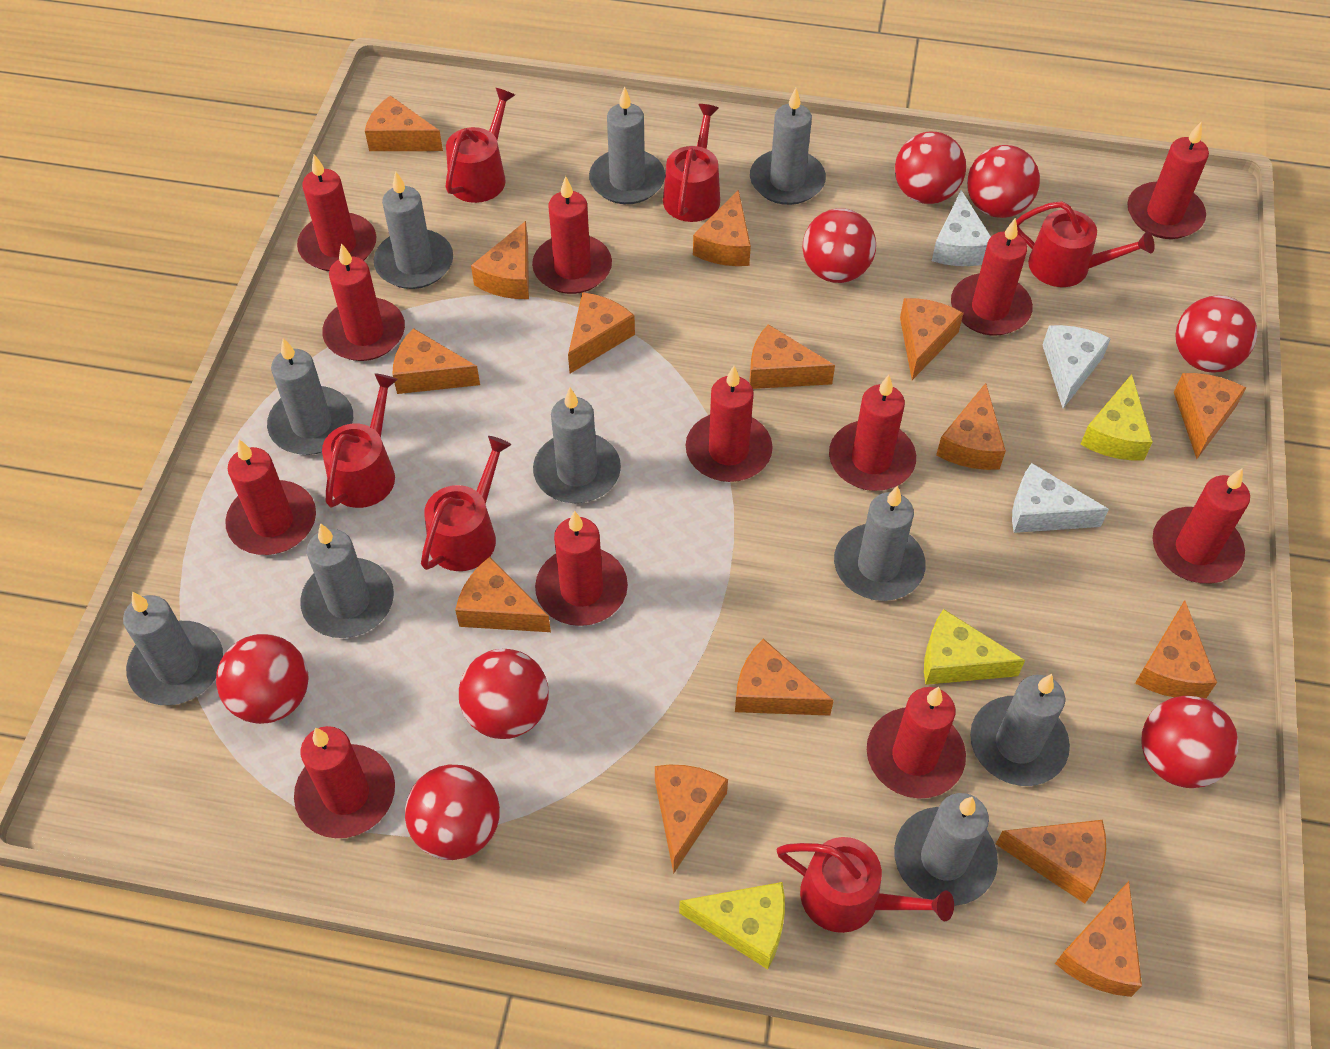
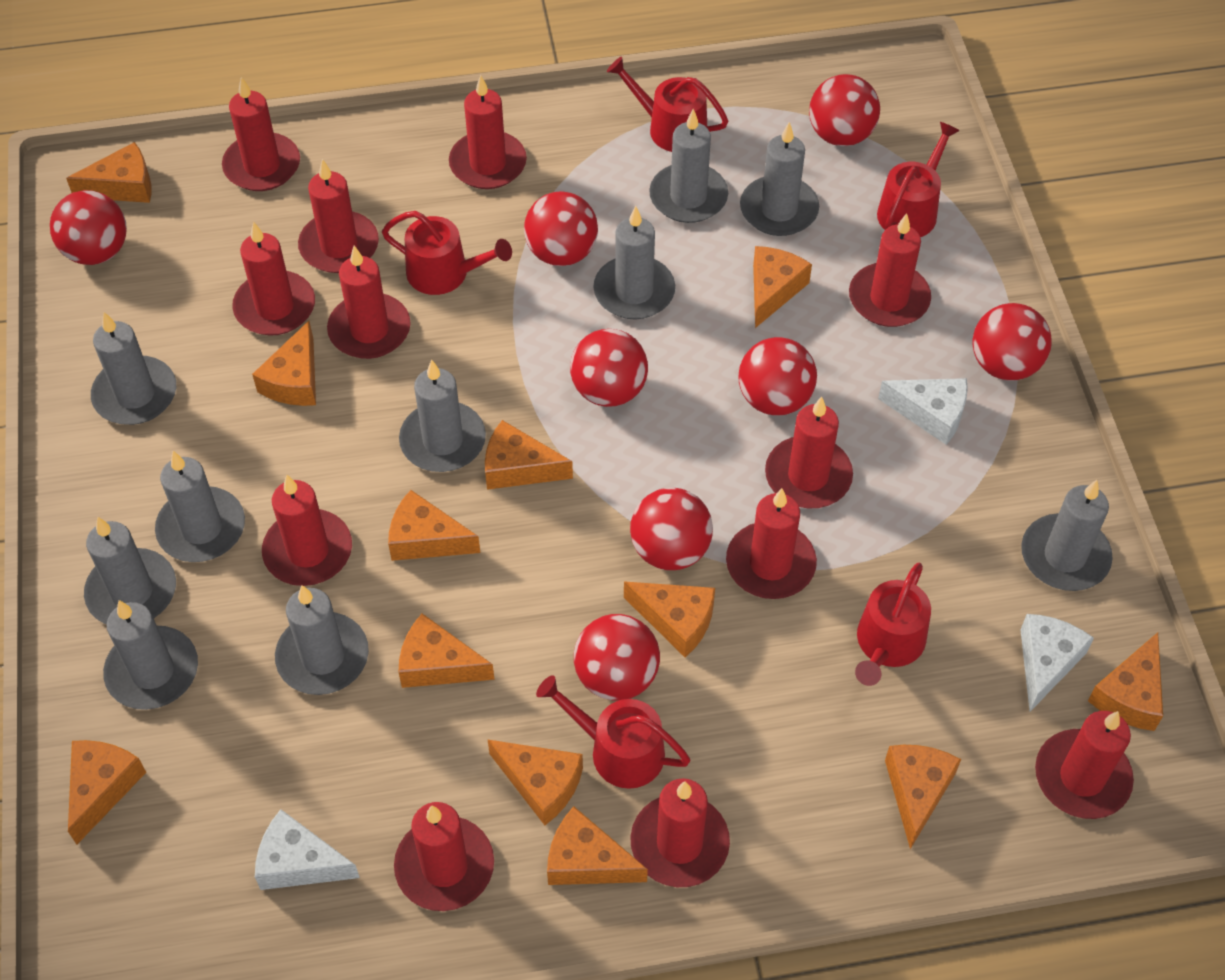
orange cheese: [365,95,443,151] [392,328,480,394] [455,557,551,632] [471,221,529,299] [568,292,635,373] [655,765,728,873] [693,190,751,266] [735,639,834,716] [750,324,835,389] [900,298,963,380] [936,383,1006,470] [996,820,1106,904] [1055,881,1142,997] [1135,600,1217,698] [1174,373,1246,459] = 15 -> [66,142,152,203] [68,740,146,844] [252,321,316,406] [388,490,480,561] [398,614,495,688] [485,420,573,490] [487,739,583,825] [547,806,648,885] [624,582,715,657] [753,246,812,328] [885,745,961,849] [1088,632,1163,731] = 12
red watering can: [322,373,398,508] [421,436,511,571] [446,88,515,203] [663,104,720,222] [777,837,954,933] [1016,201,1155,287] = 6 -> [382,211,512,295] [536,675,690,789] [607,57,728,152] [855,563,931,686] [877,122,960,237] = 5
yellow cheese: [679,882,785,969] [924,609,1025,685] [1080,374,1153,460] = 3 -> none = 0

